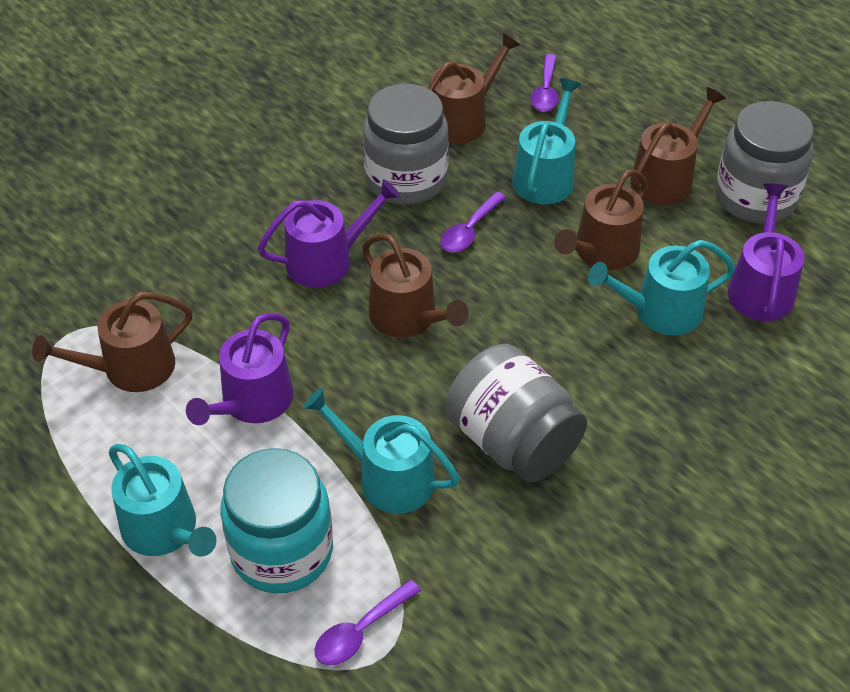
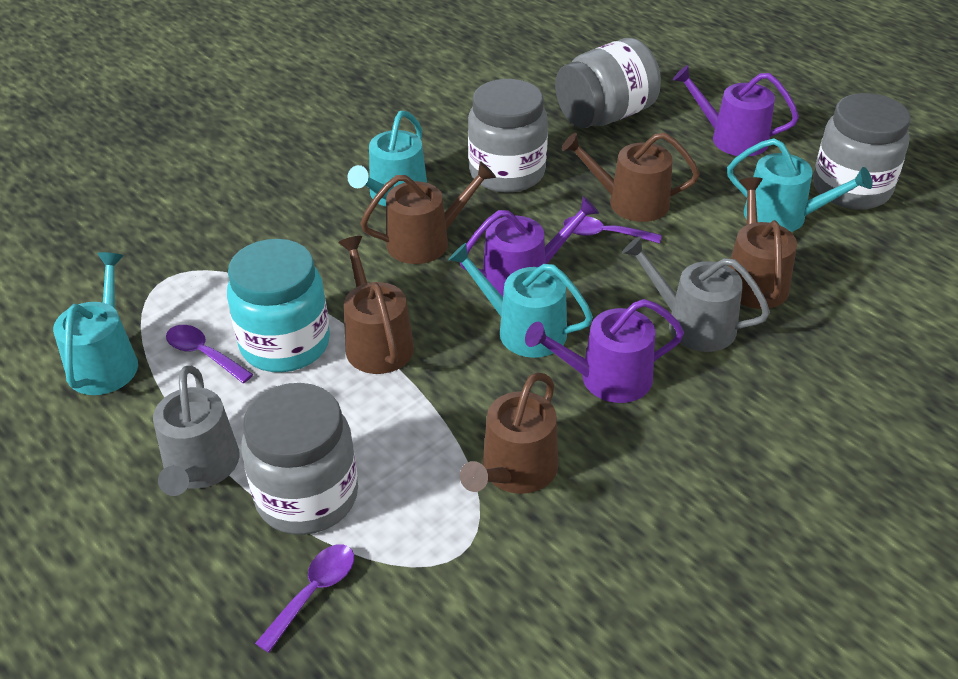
grey jar: [363,84,449,205] [446,344,587,482] [715,101,814,224] = 3 -> [241,383,358,535] [468,79,548,193] [555,38,661,128] [813,93,911,210] = 4
grey watering can: none = 0 -> [153,366,240,496] [622,236,770,352] = 2

